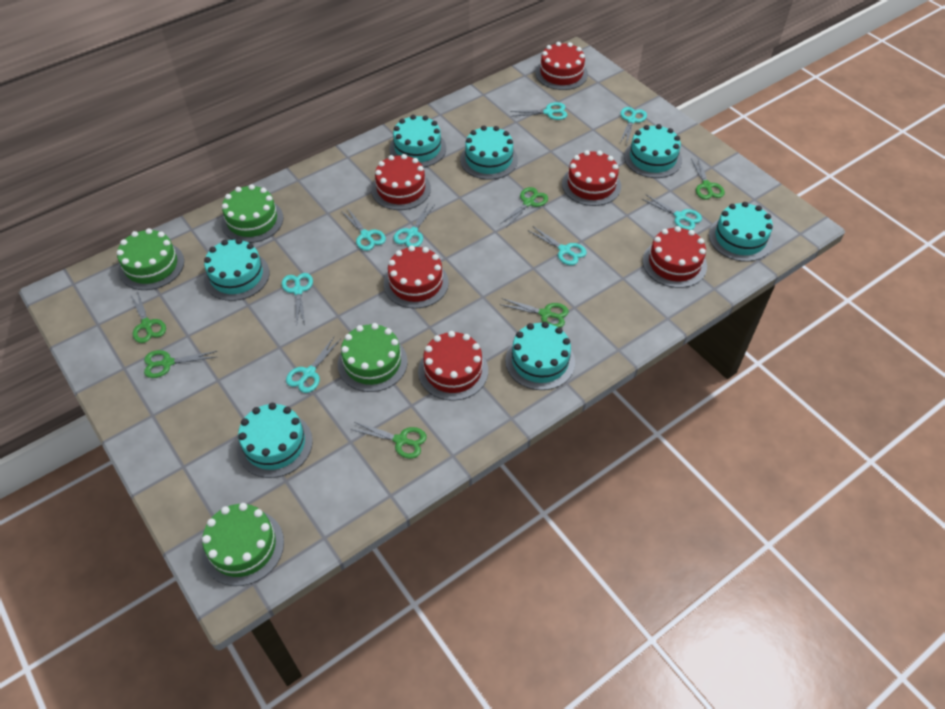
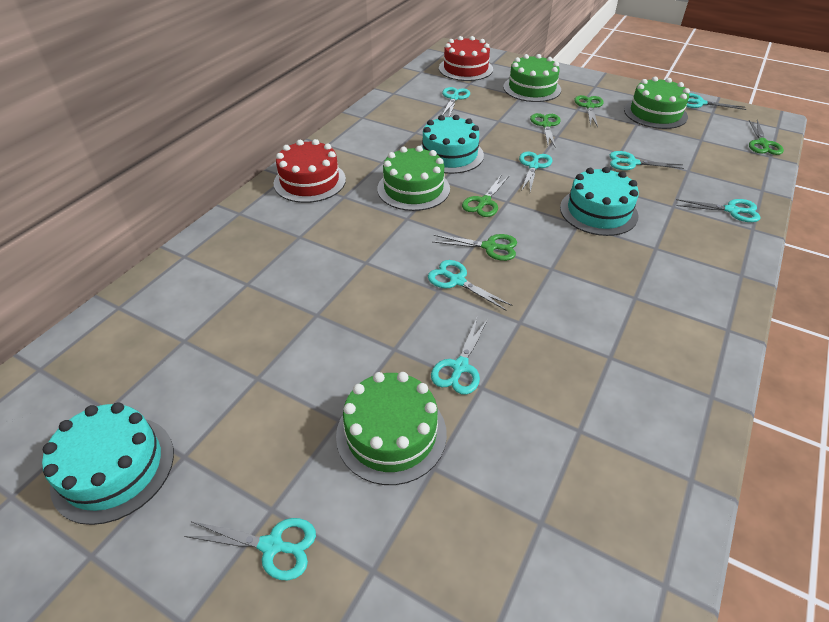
green scissors: [130,291,166,343] [144,350,217,378] [350,422,427,459] [499,298,569,328] [500,187,548,227] [691,158,725,200] = 6 -> [433,234,517,261] [462,174,510,217] [530,113,560,148] [574,95,604,127] [749,120,784,155] = 5
red cake: [371,154,431,210] [384,245,449,309] [418,331,488,401] [535,42,588,90] [562,150,621,206] [643,226,707,288] = 6 -> [274,139,346,203] [439,36,493,81] = 2
turquoise cake: [204,238,270,301] [237,403,313,478] [389,115,446,168] [460,126,518,180] [505,322,575,390] [624,124,682,178] [709,202,773,262] = 7 -> [42,402,174,525] [420,115,484,174] [560,167,639,236] = 3

